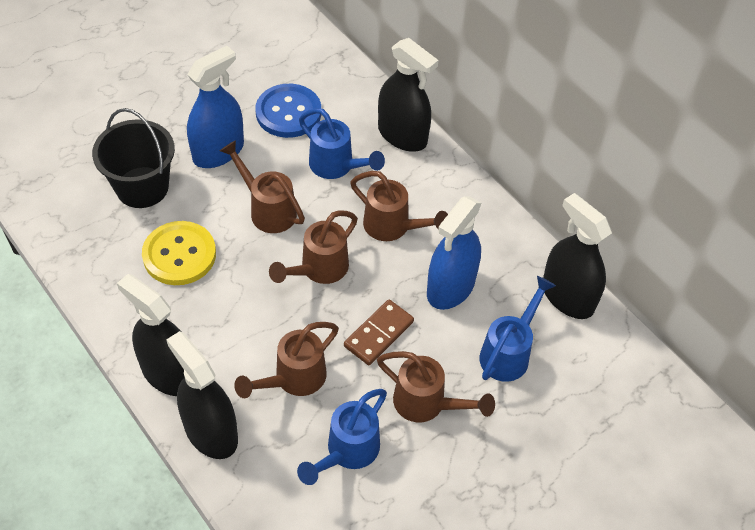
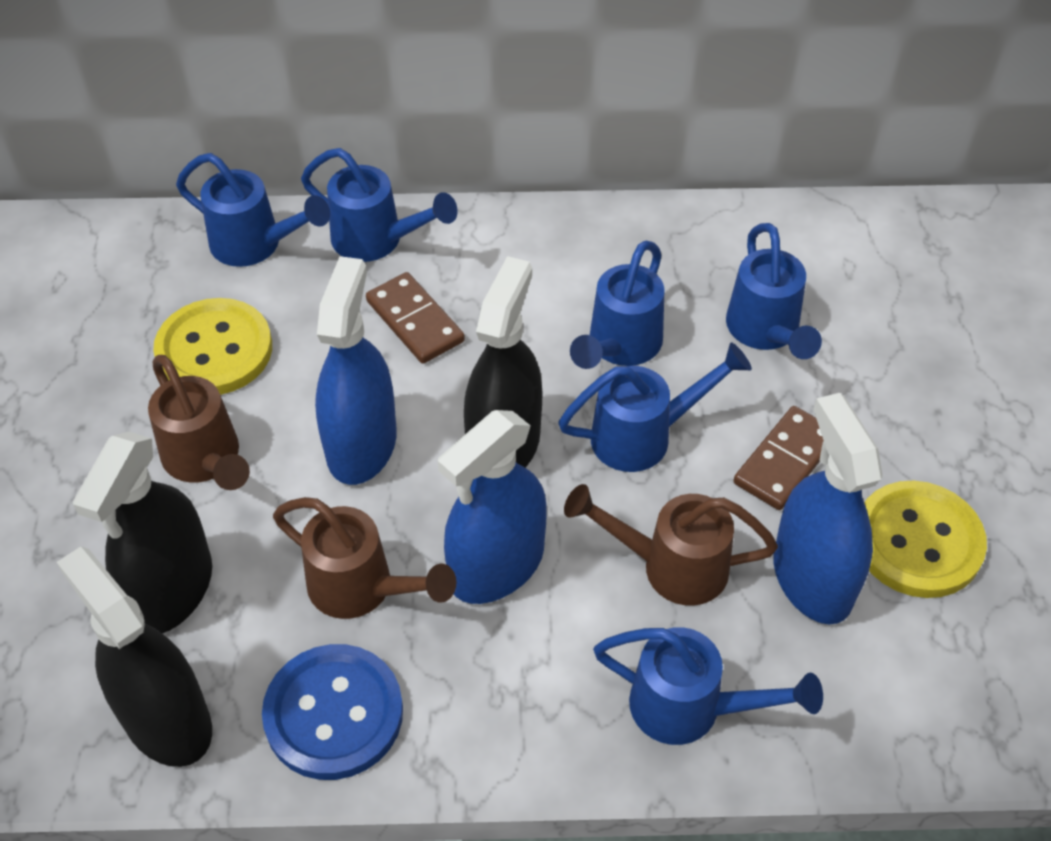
black bucket: [92,108,175,208] = 1 -> none = 0
black spray bottle: [117,274,185,396] [166,331,238,459] [378,38,438,152] [543,193,612,319] = 4 -> [57,547,212,767] [73,432,212,633] [464,256,543,468] = 3
blue spray bottle: [187,46,244,168] [427,196,481,310] = 2 -> [315,256,397,485] [438,410,547,604] [773,393,883,624] = 3
blue watering can: [297,389,387,485] [299,108,385,179] [479,276,556,382] = 3 -> [176,153,330,267] [301,148,458,262] [558,342,752,472] [570,241,665,369] [593,627,823,745] [726,223,822,359] = 6
brown domino: [344,300,414,365] = 1 -> [366,272,465,364] [733,406,824,510] = 2
brown watering can: [220,140,305,233] [234,322,339,398] [269,210,358,284] [350,171,448,241] [377,351,495,422] = 5 -> [148,355,250,490] [273,497,456,619] [564,484,778,606] = 3
yellow button: [142,221,216,285] = 1 -> [153,298,272,395] [864,481,987,598] = 2

